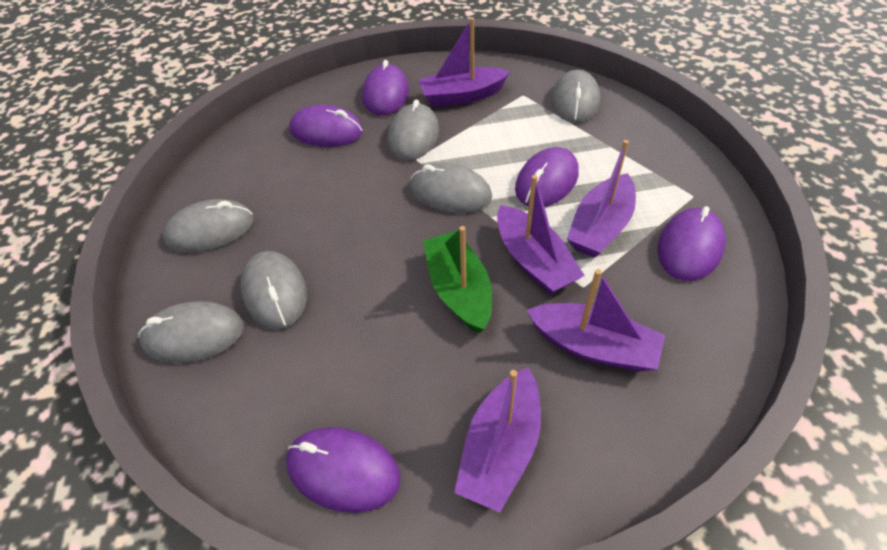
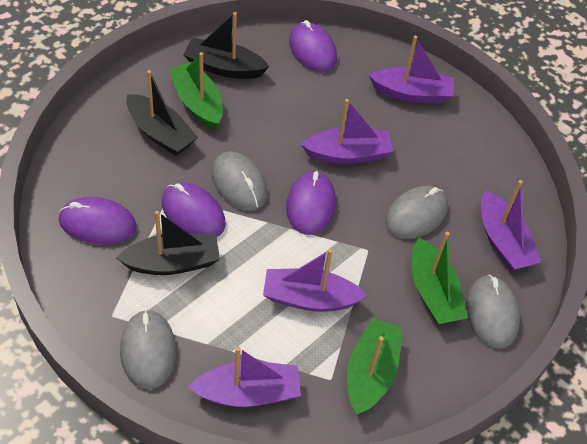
black boat: none = 0 -> [116,211,220,275] [126,70,198,156] [184,12,269,79] = 3
green boat: [423,226,492,333] = 1 -> [169,52,223,130] [347,318,403,414] [411,232,468,324] = 3
grey mouse: [138,301,244,363] [163,199,254,253] [240,251,307,329] [388,99,439,161] [410,163,492,213] [551,69,600,123] = 6 -> [120,309,176,389] [212,151,267,211] [385,186,448,239] [466,275,520,349] = 4
purple mouse: [286,427,401,513] [289,105,363,147] [362,60,409,115] [515,147,579,207] [658,206,726,281] = 5 -> [59,197,137,245] [162,182,226,237] [286,171,336,235] [289,20,337,72] = 4

